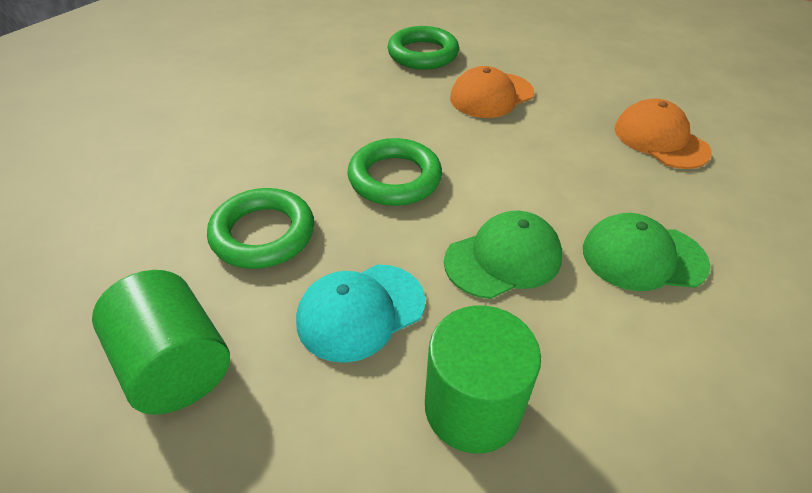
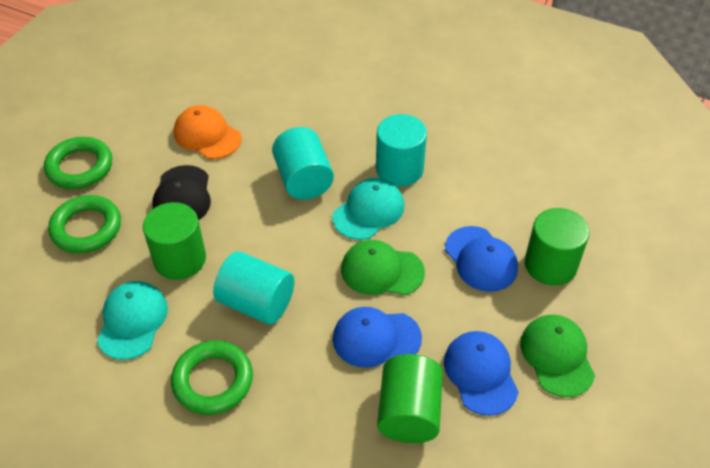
black cap: none = 0 -> [152,165,211,220] = 1
blue cap: none = 0 -> [333,307,422,368] [444,331,519,416] [445,226,518,292] = 3
green cylinder: [92,270,230,414] [425,306,541,453] = 2 -> [143,202,206,280] [377,354,443,443] [525,208,589,286] = 3
orange cap: [450,66,534,118] [615,99,712,169] = 2 -> [174,105,242,159] = 1
turquoise cap: [296,265,426,363] = 1 -> [97,281,168,360] [332,178,404,240] = 2
turquoise cylinder: none = 0 -> [213,251,294,325] [272,127,334,200] [376,114,427,186] = 3

